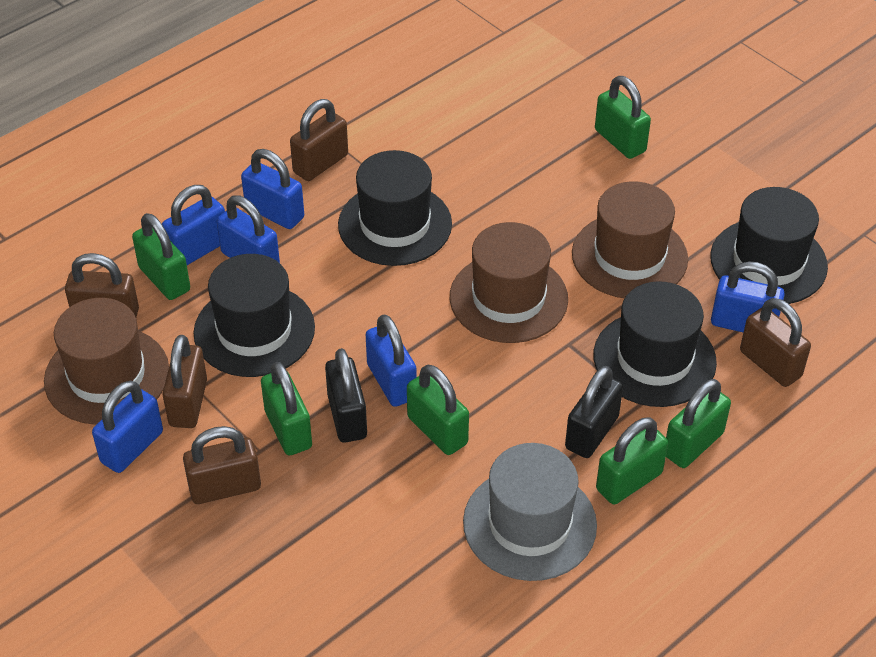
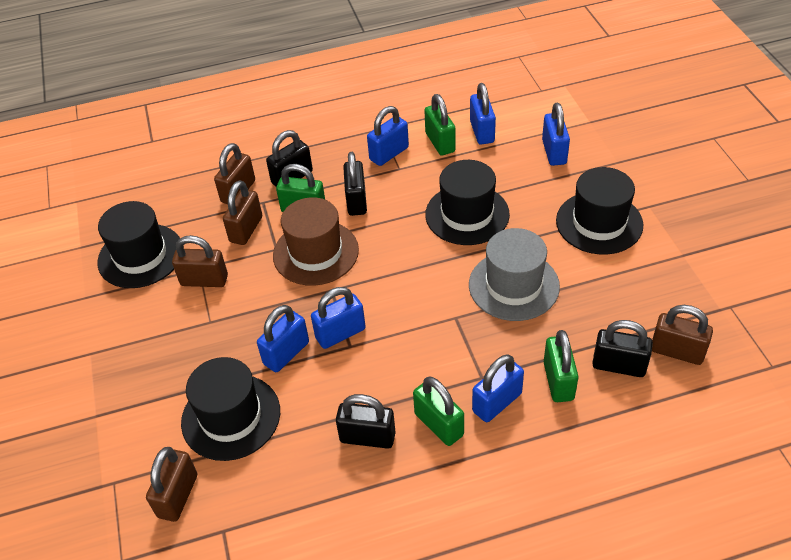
black padlock: [325,348,367,443] [565,366,623,458] = 2 -> [266,130,313,187] [336,394,396,449] [343,152,367,216] [592,320,653,377] = 4
brown hat: [44,298,169,425] [450,222,568,343] [572,181,688,298] = 3 -> [273,197,359,286] = 1
green padlock: [132,213,190,300] [261,362,312,455] [407,364,469,455] [595,76,651,159] [596,417,668,504] [666,379,731,468] = 6 -> [276,164,325,212] [413,377,464,446] [424,94,456,156] [544,330,579,402] = 4

